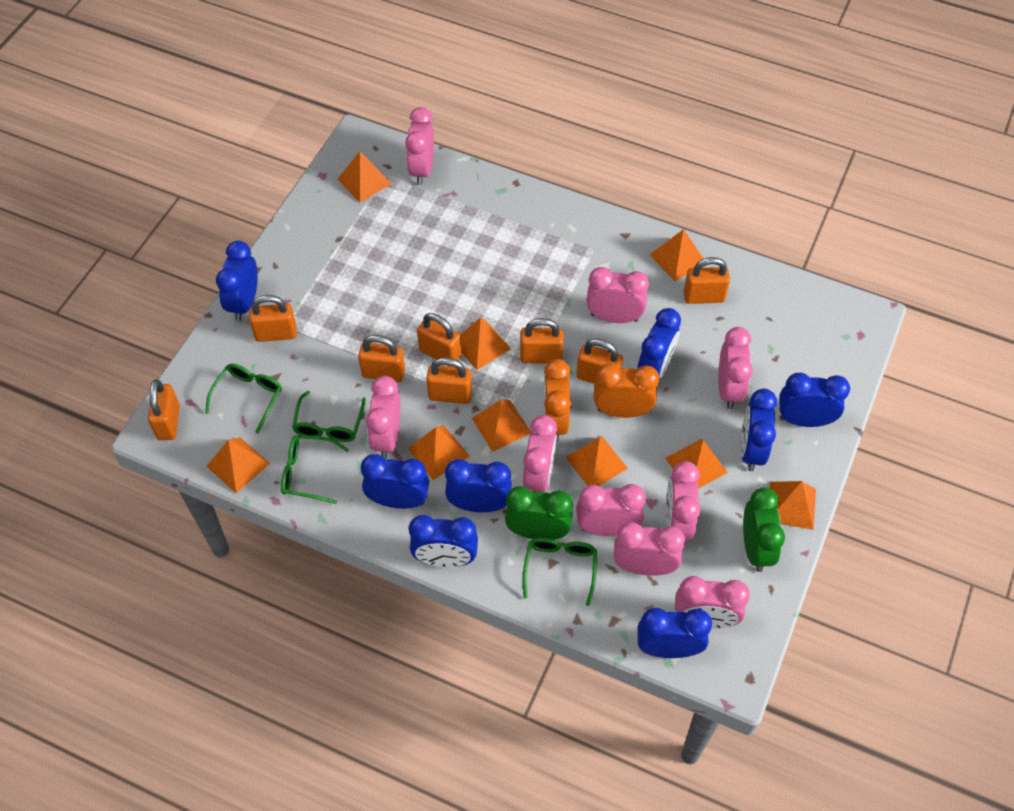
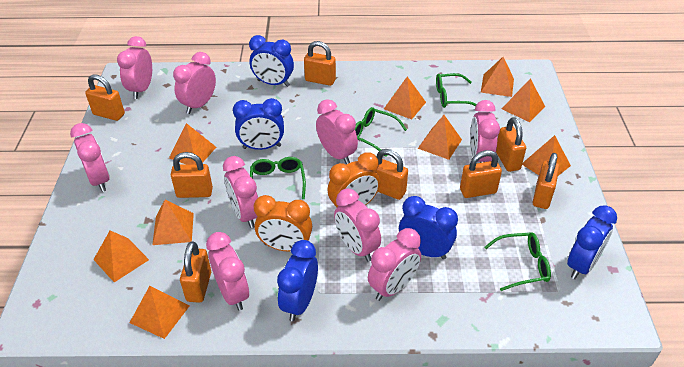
blue clock: [216,241,258,321] [361,454,429,509] [409,515,478,567] [445,459,512,512] [637,308,681,379] [637,608,712,658] [741,389,777,472] [779,373,850,427] = 8 -> [233,98,284,150] [249,35,294,87] [277,240,318,321] [399,196,458,260] [567,205,617,279] = 5
green clock: [505,486,573,540] [743,487,785,572] = 2 -> none = 0

